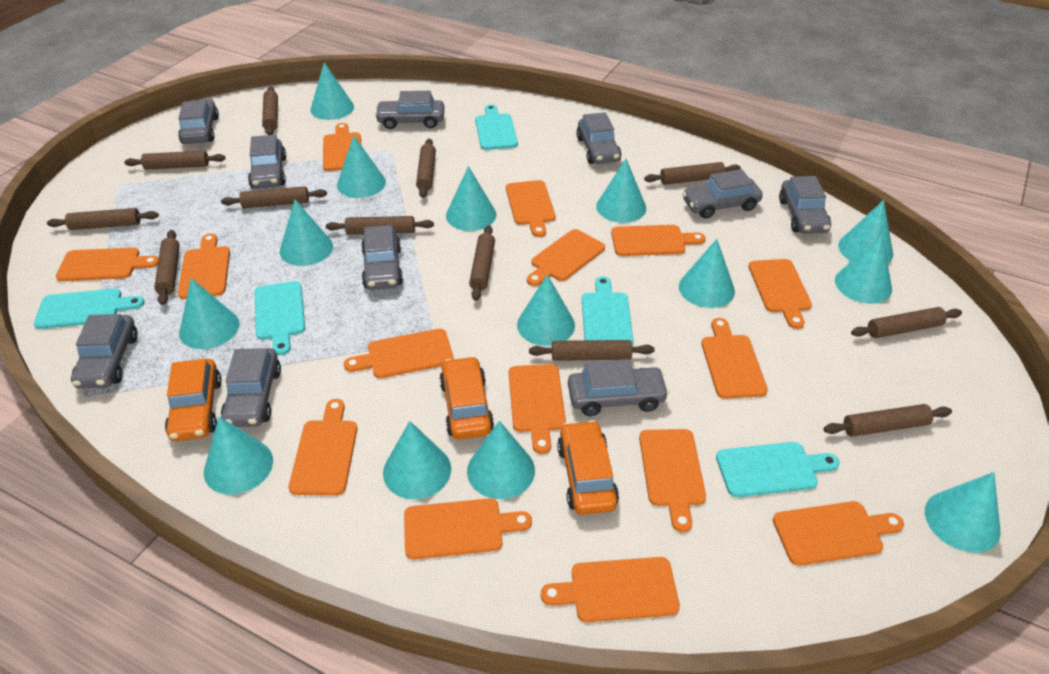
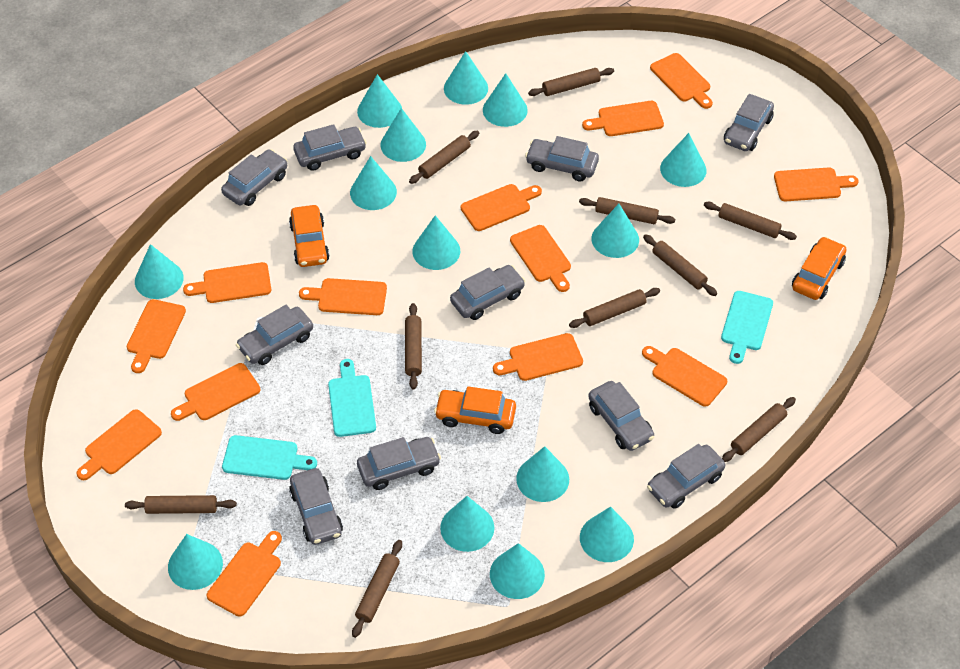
brown rolling pin: [47,208,159,230] [124,151,226,170] [154,230,180,305] [221,186,327,208] [262,86,278,135] [326,216,434,234] [416,139,436,198] [469,225,495,301] [529,340,655,361] [644,162,741,185] [824,404,952,437] [851,307,962,338] = 12 -> [125,495,237,514] [352,540,402,638] [405,303,422,390] [409,130,479,184] [528,68,614,96] [569,288,660,328] [579,197,675,224] [643,234,717,296] [704,202,797,240] [722,397,796,462] = 10
orange cutting board: [56,248,159,281] [178,233,230,299] [289,399,357,496] [323,123,361,171] [344,328,454,378] [404,498,532,560] [506,180,555,237] [509,364,566,454] [527,229,605,286] [541,557,680,622] [611,225,706,256] [639,429,706,533] [701,318,768,399] [748,259,812,329] [773,501,904,566] = 15 -> [76,409,162,480] [127,299,186,373] [171,363,260,421] [183,262,271,303] [207,531,282,616] [299,278,387,315] [461,184,542,231] [493,333,583,381] [510,225,571,292] [582,101,664,136] [642,346,727,407] [650,53,713,109] [774,167,858,201] = 13
turquoise cutting board: [34,288,145,329] [254,281,305,355] [475,104,518,150] [582,276,633,346] [716,442,840,497] = 5 -> [222,435,317,480] [328,359,376,437] [721,291,773,364] = 3

